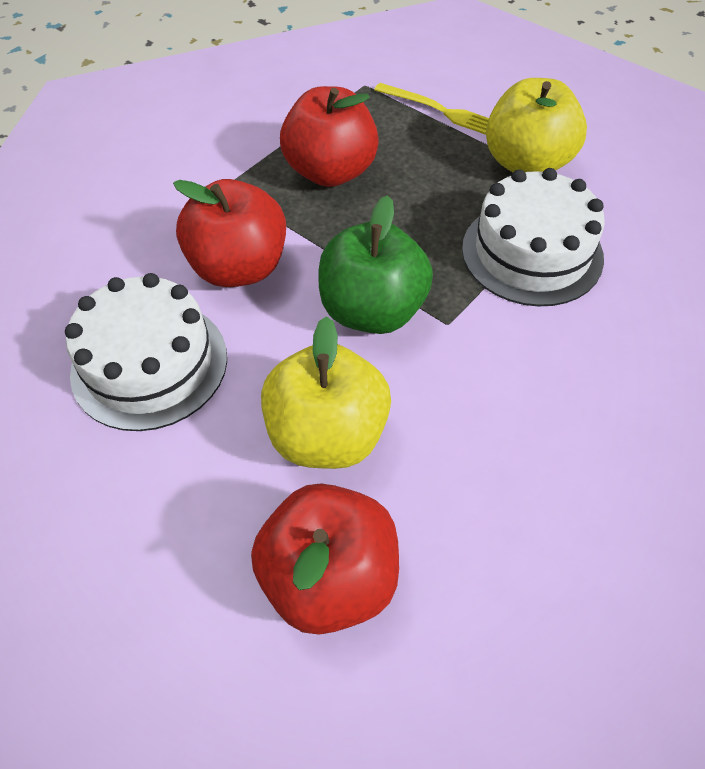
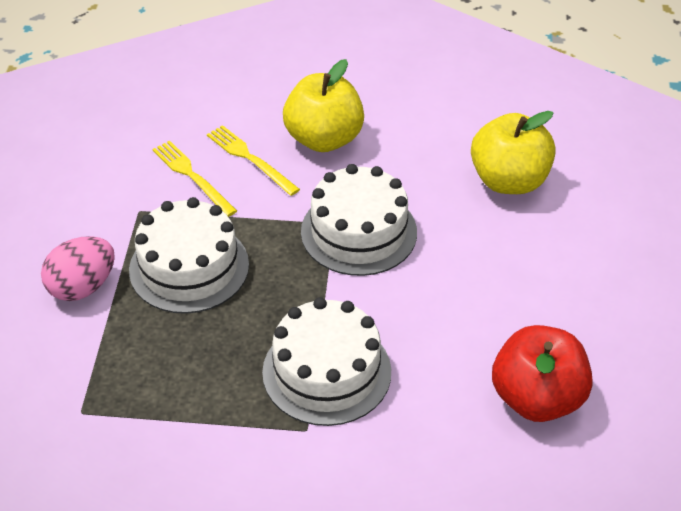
green apple: [318,195,433,334] = 1 -> none = 0
pink egg: none = 0 -> [41,236,115,301] = 1
red apple: [173,179,286,287] [251,483,399,635] [280,86,379,187] = 3 -> [492,325,593,422] = 1
white cake: [65,273,227,431] [462,168,605,307] = 2 -> [129,197,249,314] [262,297,391,426] [301,164,417,276] = 3
yellow fork: [374,83,489,135] = 1 -> [152,141,237,217] [207,125,300,196] = 2

